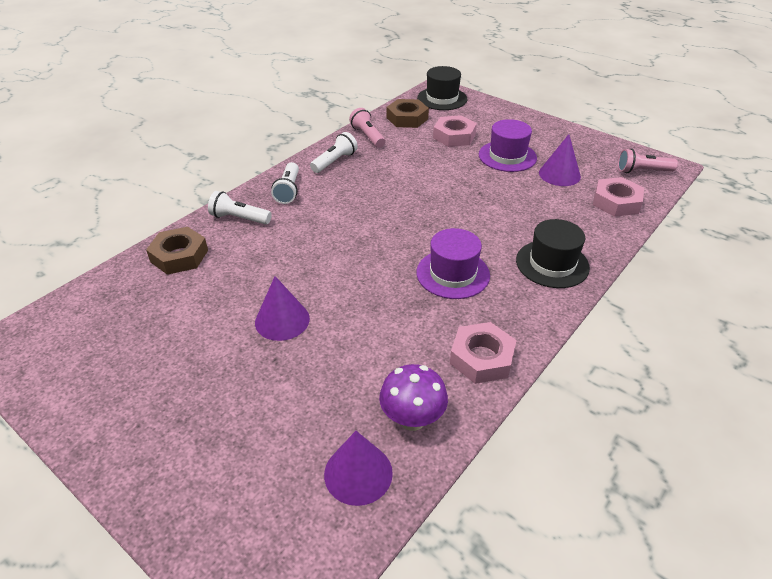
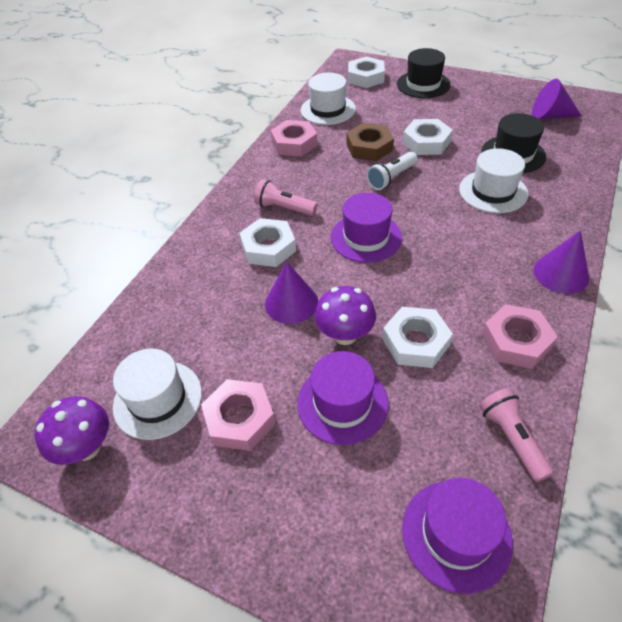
brown nut: [146,227,208,275] [387,99,429,128] = 2 -> [347,123,394,161] = 1
purple hat: [416,228,490,299] [479,119,537,172] = 2 -> [297,351,389,445] [331,193,402,263] [402,478,513,594] = 3
purple mushroom: [379,364,448,431] = 1 -> [35,396,109,465] [315,286,376,345] = 2
white flashlight: [208,191,272,225] [271,162,299,204] [310,132,358,173] = 3 -> [366,152,418,190] = 1
white hat: none = 0 -> [113,348,202,440] [301,73,356,125] [459,148,528,213] = 3
white nut: none = 0 -> [240,218,296,267] [348,57,385,88] [382,307,453,368] [403,119,453,155] = 4

